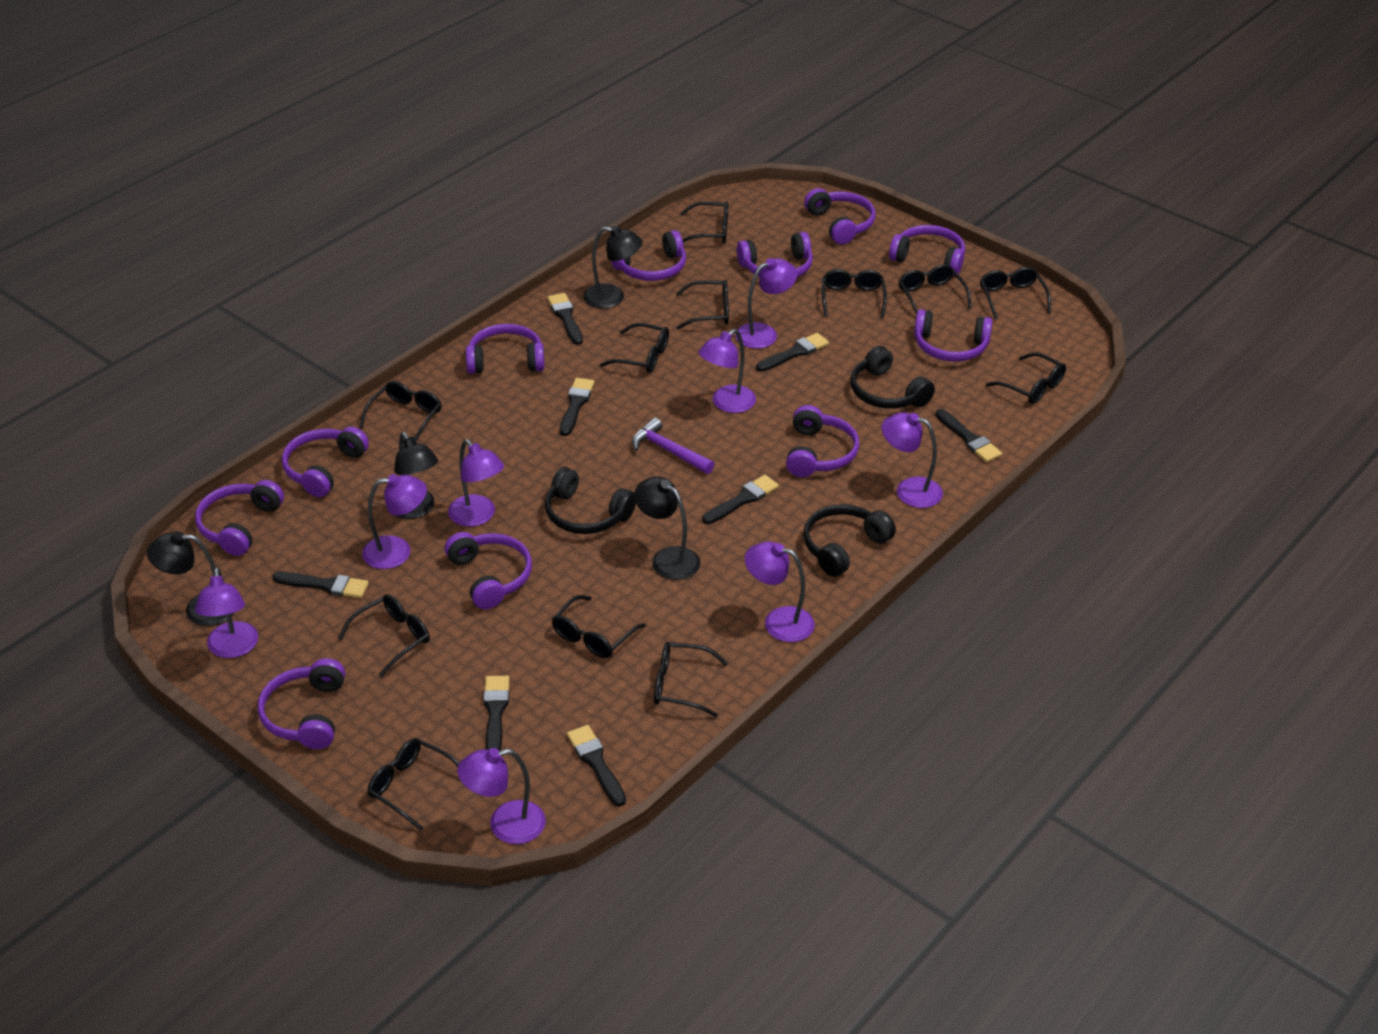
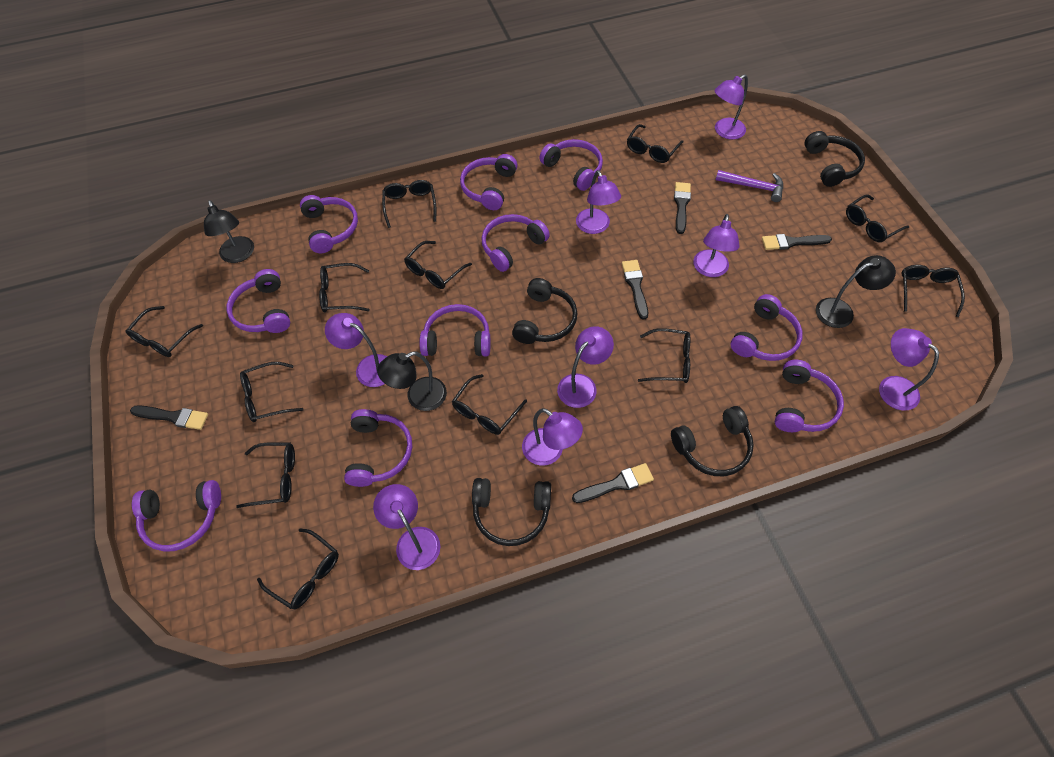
black brush: [272,572,369,598] [483,676,510,751] [548,293,583,345] [560,378,595,436] [567,725,626,806] [702,475,779,524] [756,333,829,371] [935,409,1002,462] = 8 -> [130,405,208,430] [572,463,654,503] [622,260,648,320] [674,182,691,234] [762,234,832,250] = 5
black headphones: [545,467,636,534] [803,504,896,577] [850,346,935,409] = 3 -> [472,478,551,546] [512,278,578,344] [671,406,754,476] [804,131,865,187] = 4
black lamp: [147,531,234,626] [394,432,438,519] [583,226,643,309] [634,477,700,580] = 4 -> [204,200,254,263] [377,352,447,411] [816,255,896,328] = 3
purple headphones: [195,480,284,556] [258,658,345,749] [282,427,369,497] [445,532,532,609] [466,324,544,374] [611,230,686,281] [737,232,813,277] [786,405,859,477] [804,188,876,244] [889,225,965,275] [914,309,992,362] = 11 -> [132,480,221,552] [227,269,290,333] [300,195,358,253] [344,409,412,487] [419,304,491,356] [460,154,518,210] [482,214,550,272] [539,139,603,191] [731,294,803,361] [775,360,844,432] = 10

